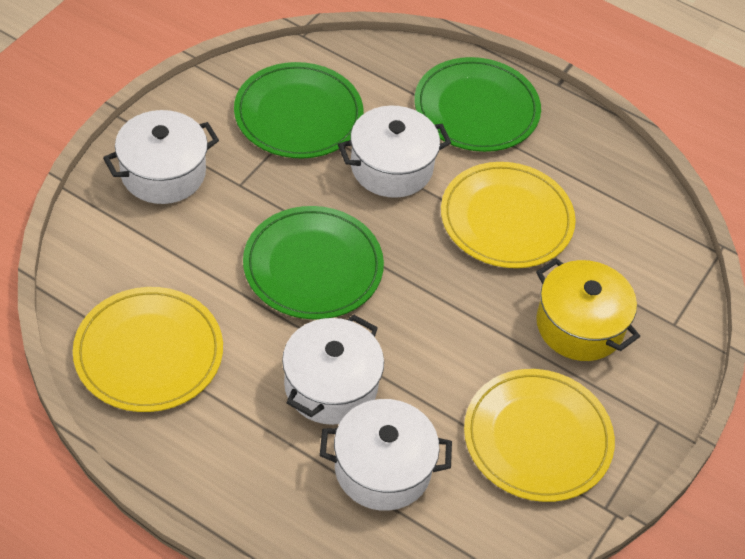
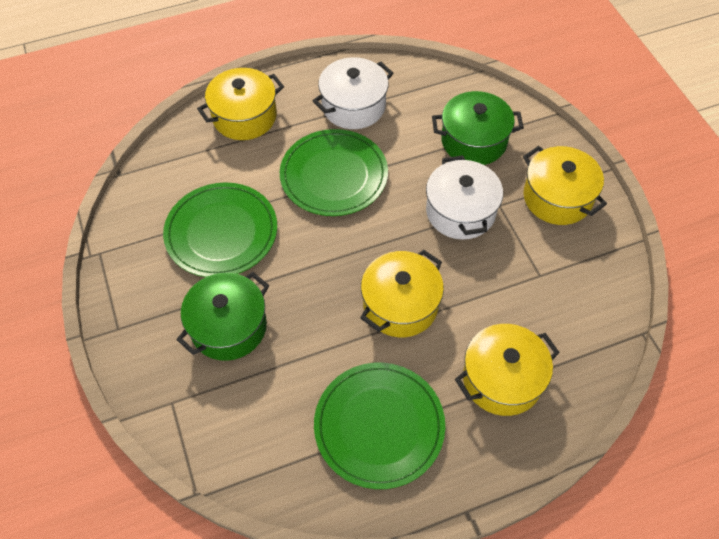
green pot: none = 0 -> [176,272,269,361] [432,91,524,165] = 2
white pot: [103,110,219,204] [282,314,384,425] [320,399,452,511] [338,106,451,198] = 4 -> [313,57,393,129] [426,155,503,240] = 2
yellow plate: [73,287,223,412] [441,162,576,268] [464,369,615,502] = 3 -> none = 0
yellow pot: [536,258,640,361] = 1 -> [197,68,284,140] [360,250,444,337] [455,324,560,416] [523,146,607,225] = 4

